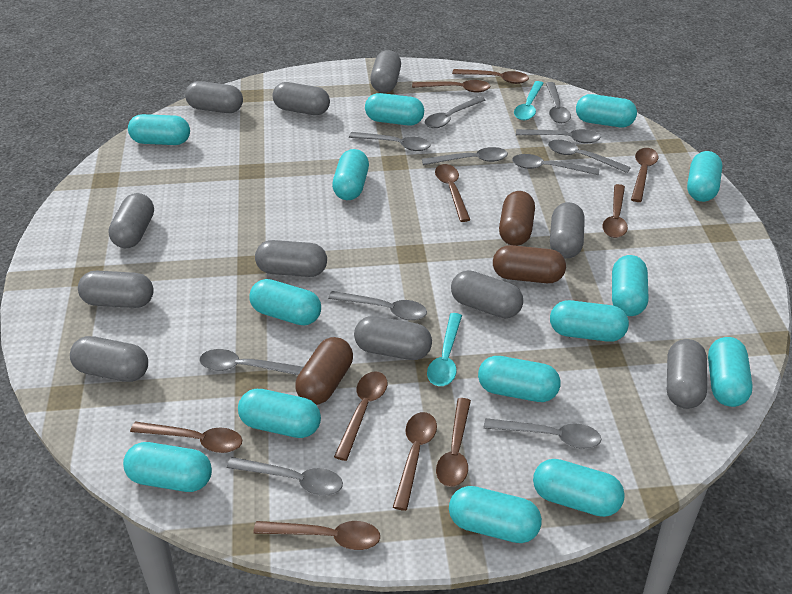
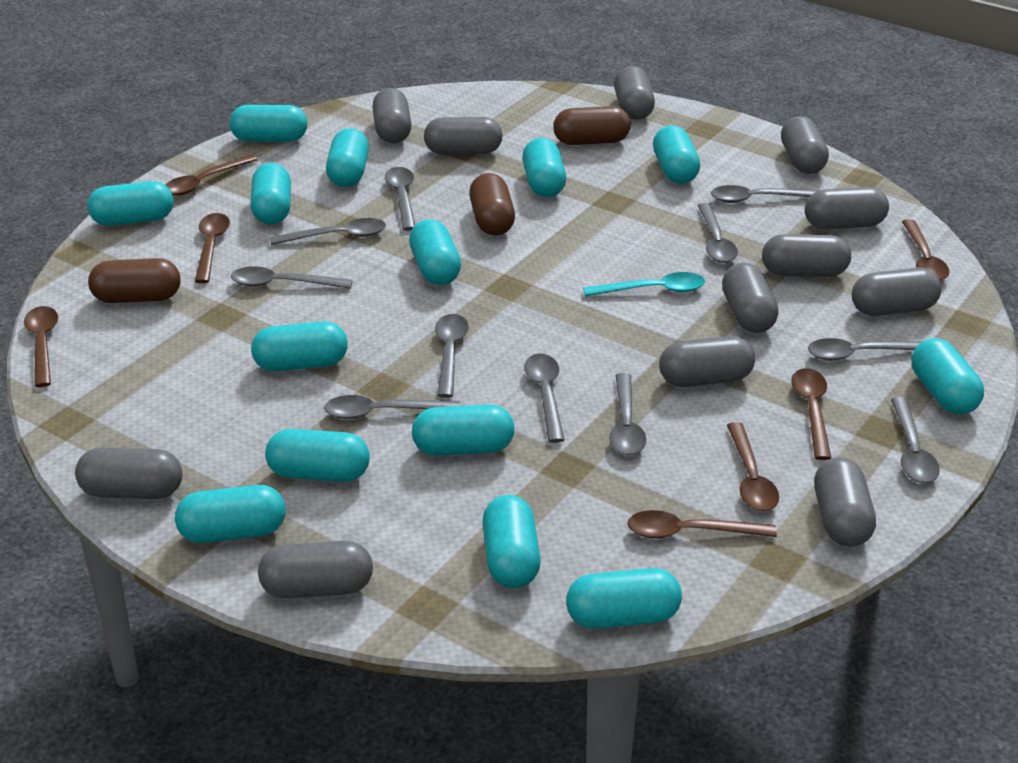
brown spoon: [130,422,242,453] [253,521,380,550] [334,371,387,461] [393,412,437,511] [412,80,491,93] [435,164,470,222] [436,398,471,487] [452,69,529,84] [602,184,628,238] [631,148,659,202] = 10 -> [24,306,58,387] [165,154,258,196] [195,213,230,283] [627,510,777,538] [727,422,779,511] [791,368,831,460] [902,219,950,281] = 7
grey capsule: [70,336,148,382] [78,271,154,308] [108,193,154,248] [185,81,243,113] [255,240,327,277] [273,82,330,115] [354,316,432,360] [370,50,401,93] [451,270,523,318] [550,202,585,258] [667,339,707,409] = 11 -> [75,447,183,499] [258,541,373,598] [372,88,412,144] [424,117,503,155] [614,66,655,120] [659,336,755,387] [722,263,779,333] [762,234,851,277] [781,116,829,174] [805,187,889,230] [814,457,876,547] [852,268,941,316] = 12
turquoise spoon: [427,313,462,386] [514,81,544,120] = 2 -> [583,272,705,296] = 1

